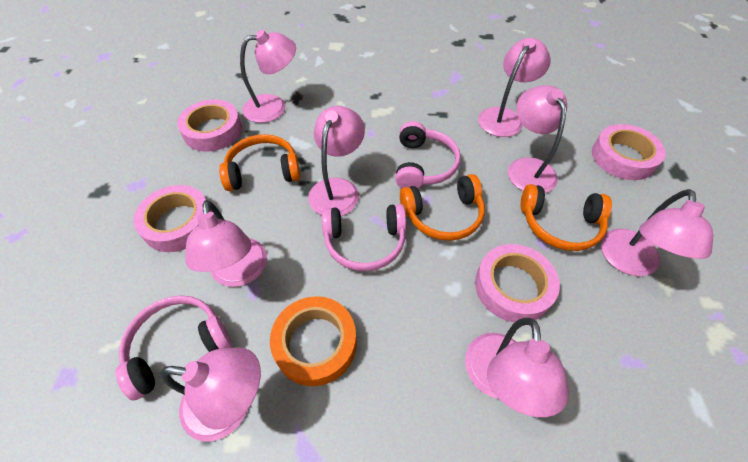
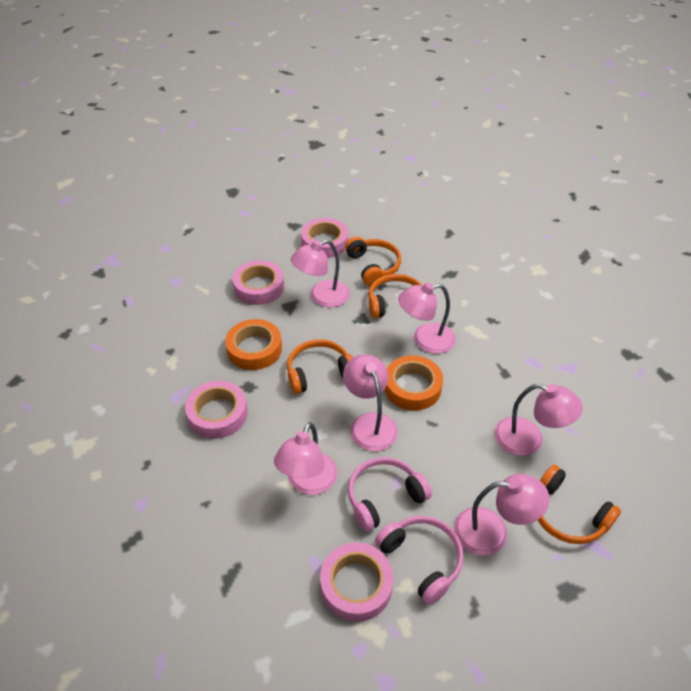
orange headphones: [219,134,300,191] [400,174,485,241] [520,184,612,251] = 3 -> [287,339,353,394] [345,236,401,286] [368,274,423,318] [537,465,621,544] = 4
orange tape: [270,296,357,386] = 1 -> [225,319,282,370] [385,355,443,410] = 2
pink headphones: [115,295,232,400] [322,204,406,271] [395,121,461,188] = 3 -> [348,457,432,532] [375,516,464,605] = 2
pink lamp: [161,347,261,442] [185,200,267,287] [240,30,296,123] [308,106,365,216] [465,318,569,417] [478,38,551,137] [508,85,567,193] [601,189,713,276] = 8 -> [274,422,338,495] [291,240,350,307] [343,354,398,451] [398,283,456,354] [454,474,550,556] [494,384,583,456] = 6

